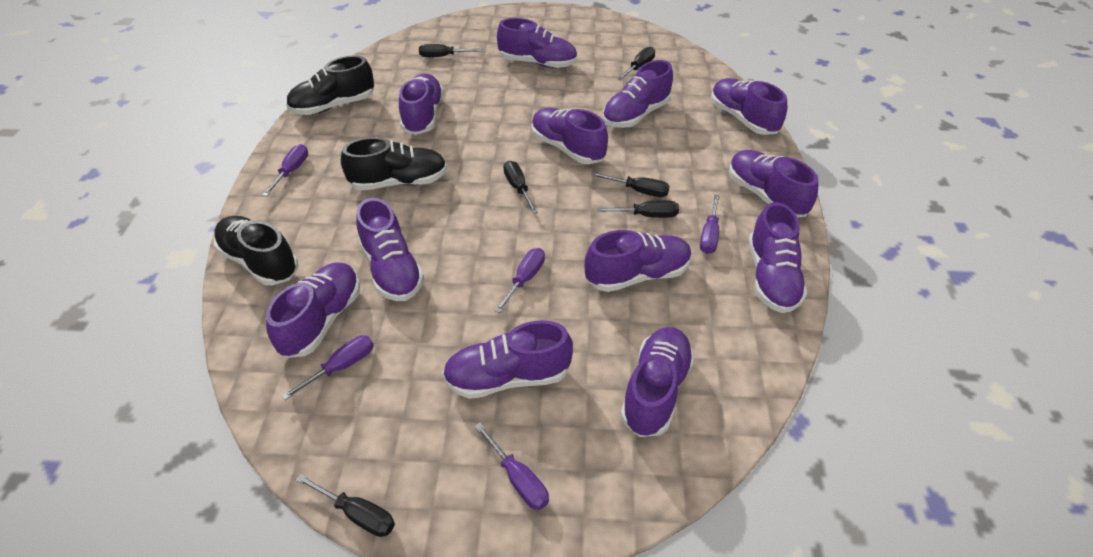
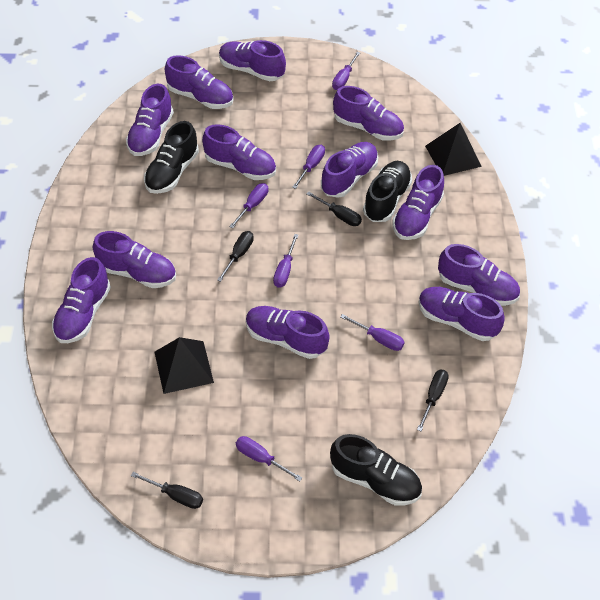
black pyramid: none = 0 -> [154,337,214,394] [425,123,482,176] = 2
black screwdriver: [296,474,395,537] [419,44,483,57] [503,161,538,214] [591,172,670,197] [596,200,679,218] [617,47,655,80] = 6 -> [131,472,203,509] [217,231,254,282] [307,192,362,226] [417,370,449,431] = 4
purple screwdriver: [262,144,308,196] [282,335,374,400] [475,423,549,510] [495,248,545,313] [700,194,720,254] = 5 -> [229,183,268,229] [236,436,302,481] [273,234,298,288] [292,145,325,189] [332,52,360,90] [340,314,405,351] = 6

